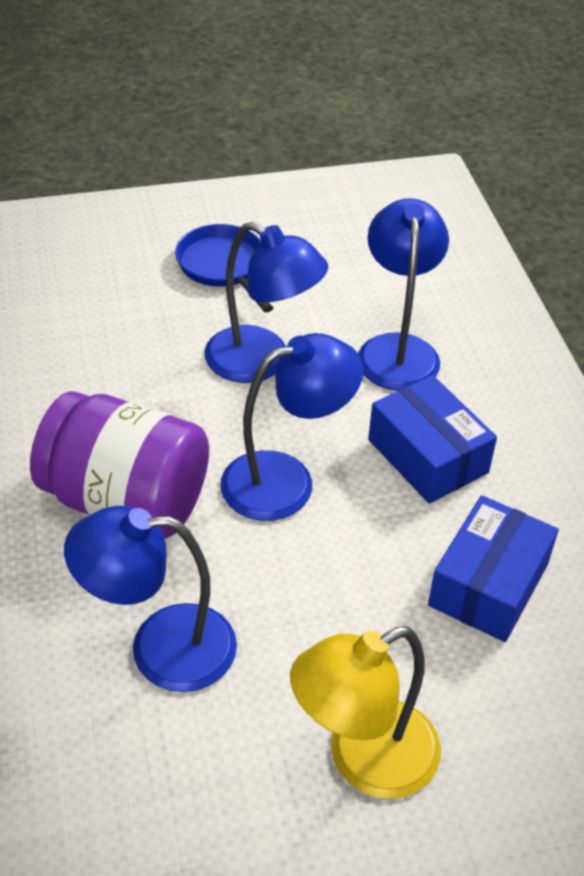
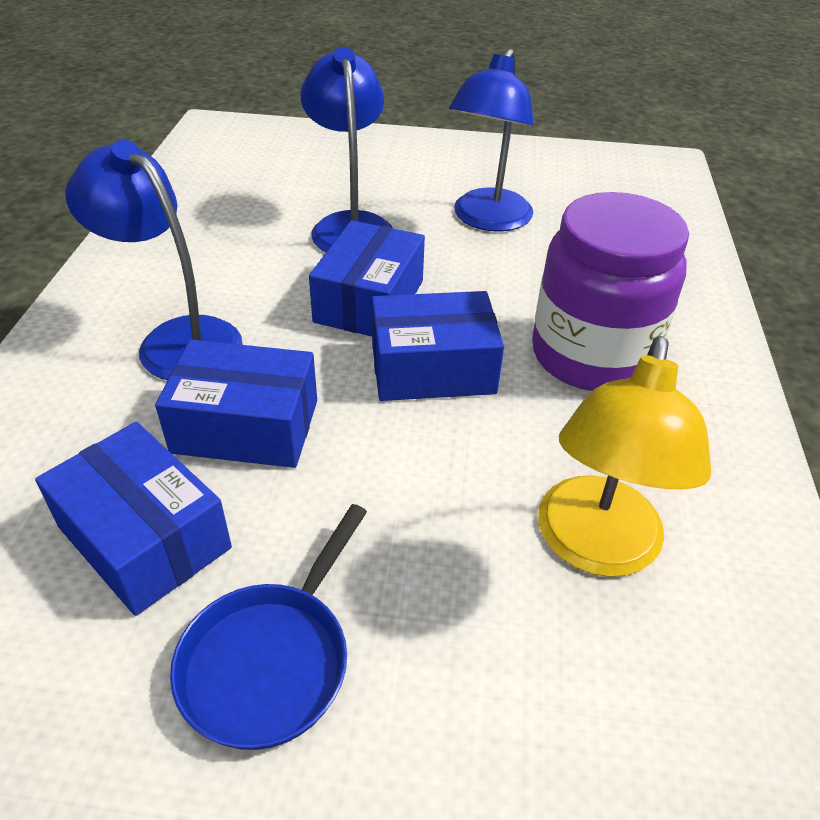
blue box: [368,375,497,504] [428,495,559,642] = 2 -> [35,422,232,616] [155,340,317,468] [309,220,425,336] [372,291,504,401] = 4
blue lamp: [64,506,237,692] [204,222,328,383] [220,333,363,521] [358,198,449,391] = 4 -> [65,140,242,380] [301,47,393,252] [449,48,534,232] = 3

